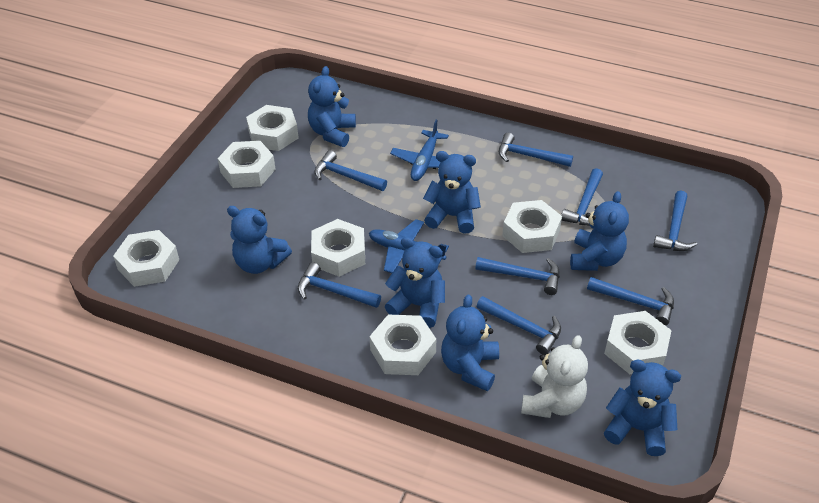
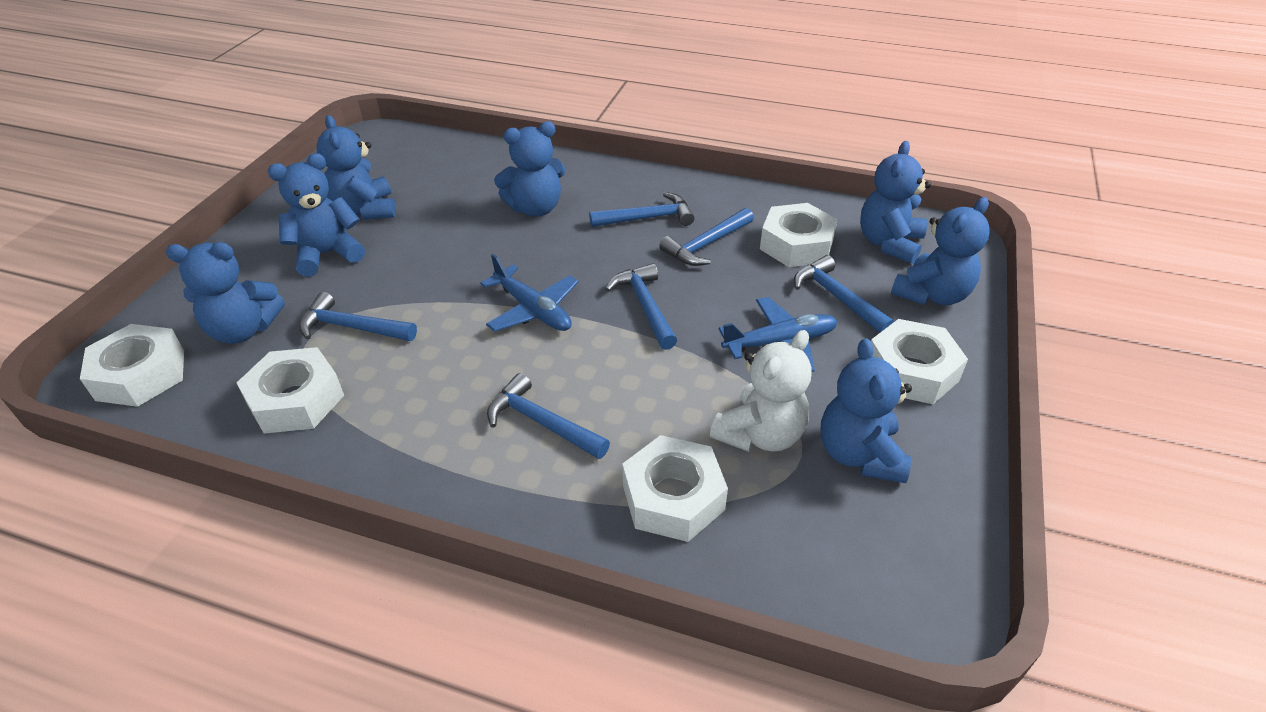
blue hammer: [298,262,381,308] [314,150,387,191] [475,257,560,295] [476,296,561,355] [499,133,573,167] [561,168,603,226] [587,277,674,326] [653,191,697,251] = 8 -> [299,292,417,341] [487,373,610,459] [589,192,694,227] [606,263,677,350] [659,208,754,266] [794,255,894,333] = 6
white nut: [113,230,179,287] [217,141,276,188] [246,105,299,151] [311,219,365,277] [369,315,436,375] [502,200,562,253] [604,311,672,374] = 7 -> [80,324,184,407] [237,347,344,434] [622,435,728,542] [760,203,838,267] [871,319,968,404] = 5

